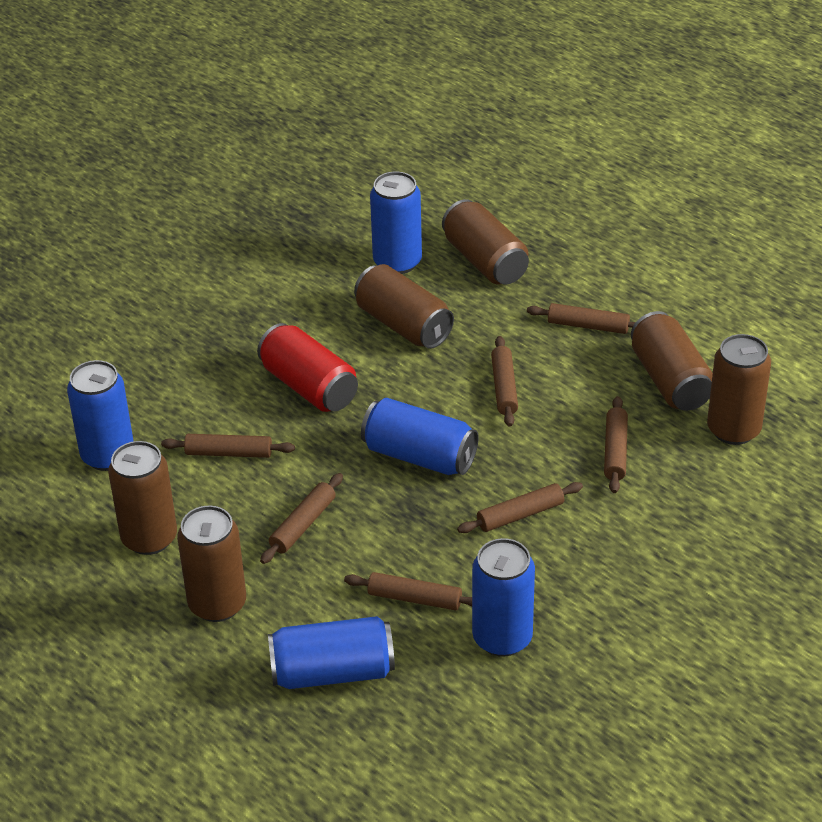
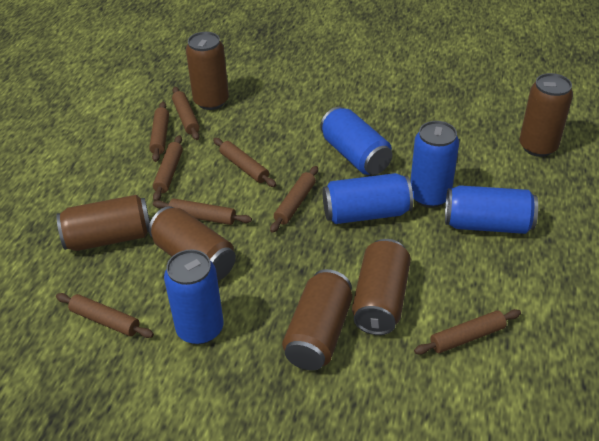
brown rolling pin: [161,434,295,458] [260,473,343,564] [344,572,472,610] [457,482,583,533] [491,336,518,427] [527,303,636,334] [604,396,628,493] = 7 -> [56,293,154,338] [149,102,169,162] [153,135,183,201] [153,198,252,225] [172,87,200,140] [213,138,276,187] [270,166,318,233] [414,309,521,355] = 8
red can: [257,323,358,412] = 1 -> none = 0

